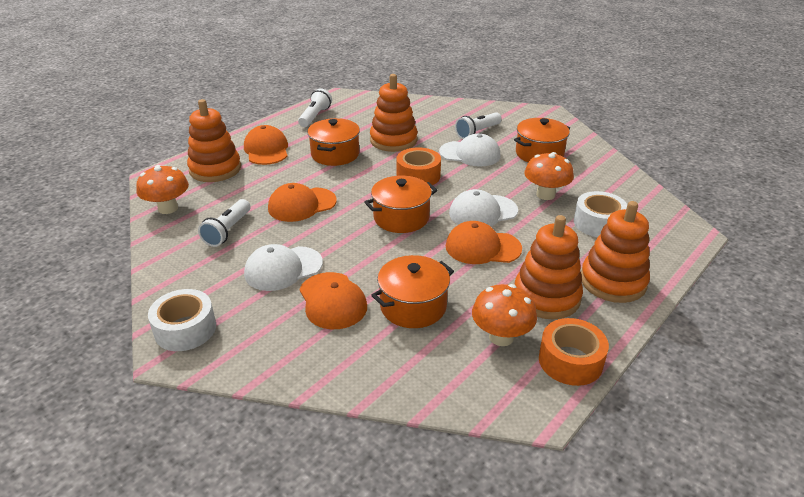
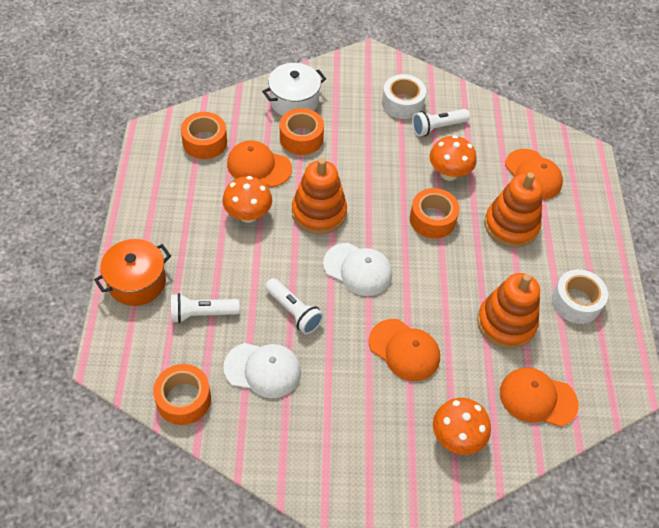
orange pot: [308,118,360,166] [365,176,438,233] [371,255,454,328] [514,118,570,162] = 4 -> [94,239,171,306] = 1
orange stacking toy: [187,99,241,182] [370,74,418,152] [515,215,583,319] [581,201,650,303] = 4 -> [292,158,347,235] [477,273,540,349] [484,172,543,248] = 3
orange tape: [396,148,441,185] [539,318,609,386] = 2 -> [153,364,211,425] [181,112,227,159] [280,108,324,155] [410,188,460,239] = 4
white cap: [244,244,323,291] [439,133,500,167] [449,189,518,227] = 3 -> [223,343,301,398] [323,243,392,296] = 2
white pot: none = 0 -> [262,63,326,116] = 1

